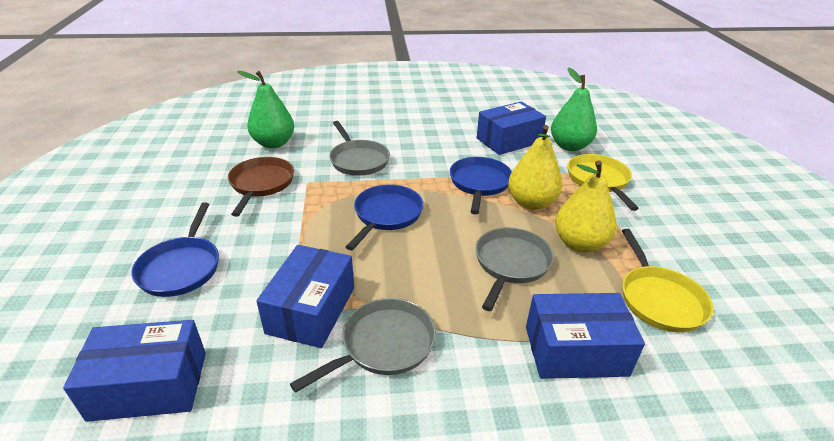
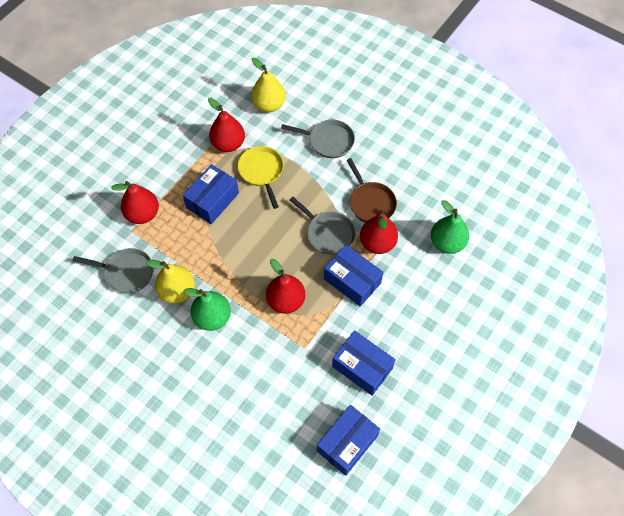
blue pan: [131,202,219,297] [346,185,424,250] [450,157,512,214] = 3 -> none = 0
red pear: none = 0 -> [111,181,159,224] [208,98,245,152] [266,259,305,314] [360,213,398,254] = 4
yellow pan: [567,154,639,211] [622,229,713,332] = 2 -> [238,146,284,209] = 1

